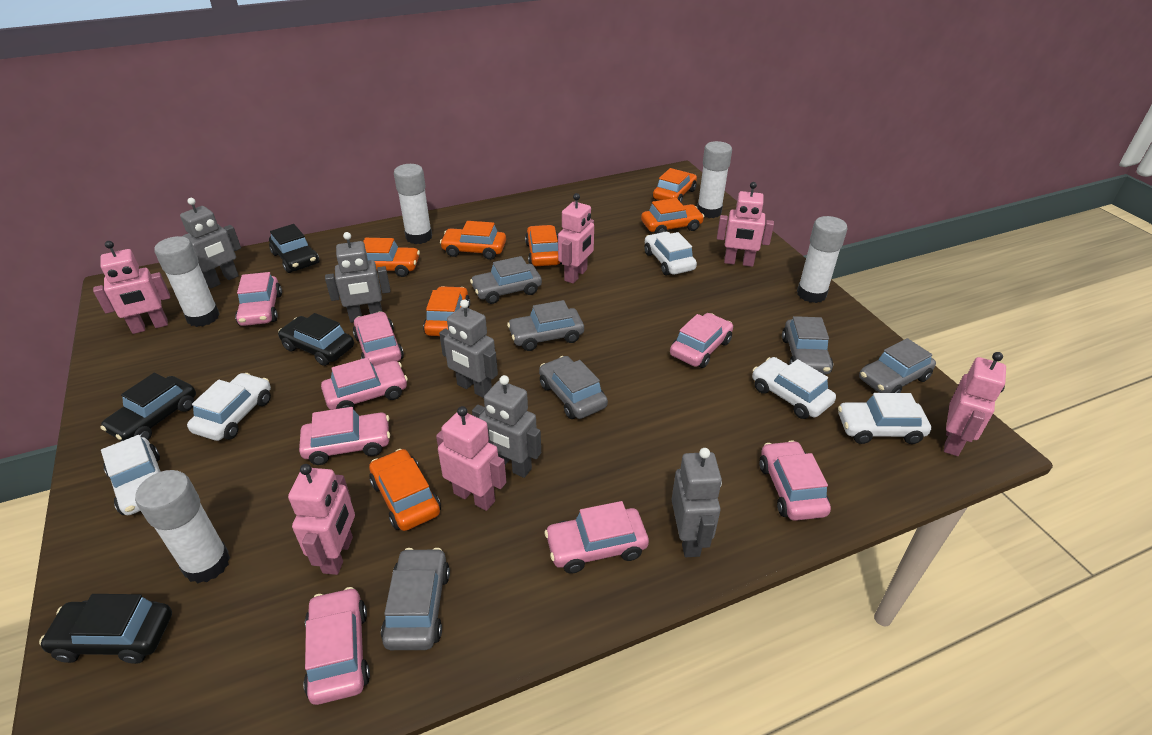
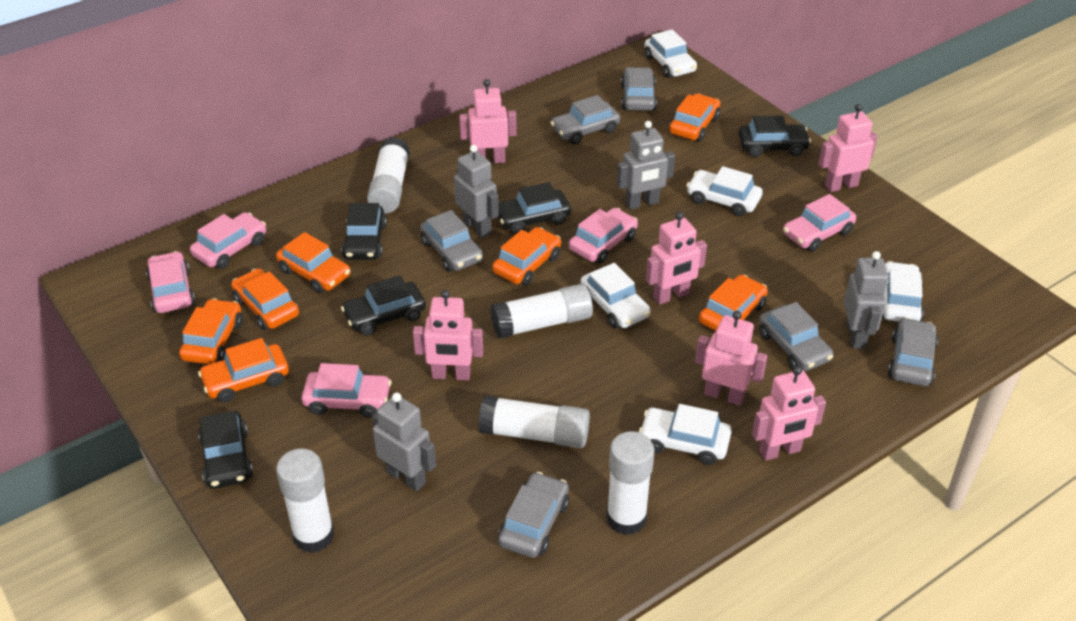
black car: [39,594,172,664] [101,373,196,441] [269,224,319,273] [278,313,354,366] = 4 -> [198,411,253,489] [341,203,387,260] [341,275,426,336] [498,182,571,234] [739,116,811,157] = 5
grey robot: [180,198,241,288] [325,232,391,323] [439,300,498,398] [472,375,541,478] [671,448,722,557] = 5 -> [372,393,436,491] [454,145,499,238] [617,121,675,210] [844,251,889,349] = 4
pink car: [235,272,282,326] [299,407,390,465] [304,587,370,705] [321,358,408,410] [353,311,404,366] [544,501,649,574] [670,313,733,368] [759,440,831,521] = 8 -> [146,251,195,313] [190,212,266,269] [301,363,391,418] [569,208,638,264] [783,194,856,252] = 5

